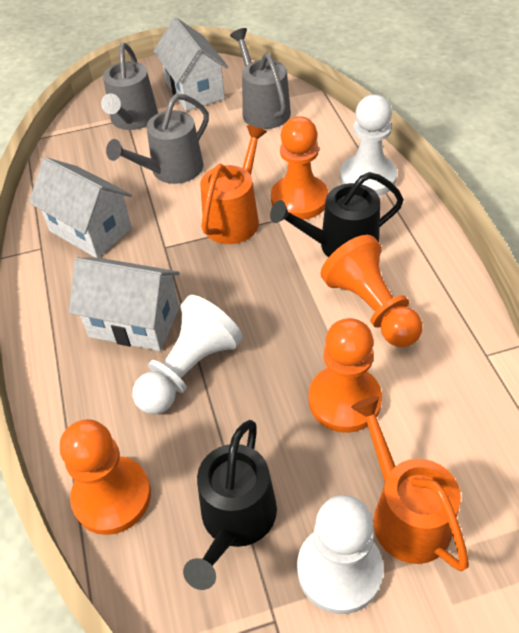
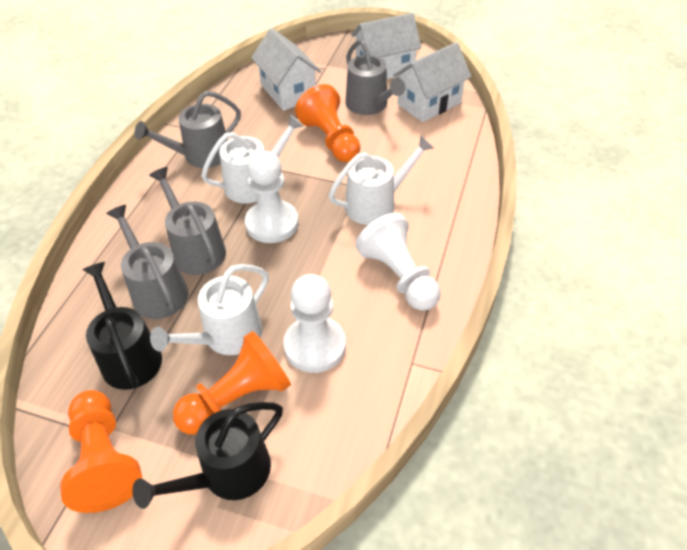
grey watering can: [101,43,158,130] [106,93,209,184] [230,28,291,129] = 3 -> [106,205,189,319] [135,91,241,168] [149,167,226,275] [345,39,406,115] = 4
orange pawn: [60,419,151,535] [271,116,329,220] [309,318,382,433] [320,235,422,347] = 4 -> [60,390,142,513] [173,331,291,435] [295,84,360,162] = 3
orange watering can: [200,125,267,244] [351,396,469,571] = 2 -> none = 0
white watering can: none = 0 -> [150,264,269,355] [201,114,304,203] [329,135,434,225] = 3

